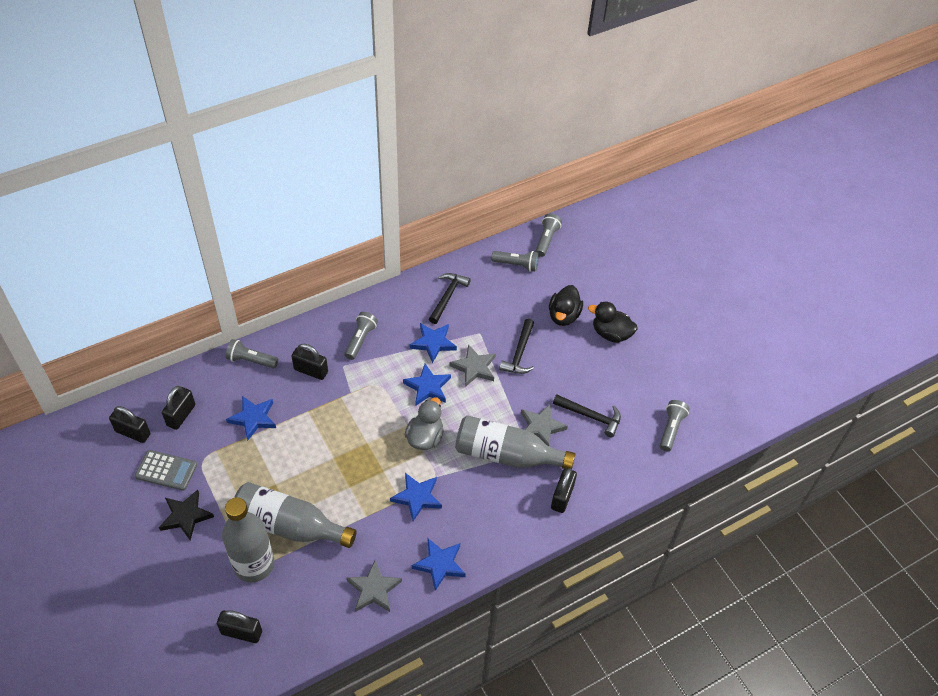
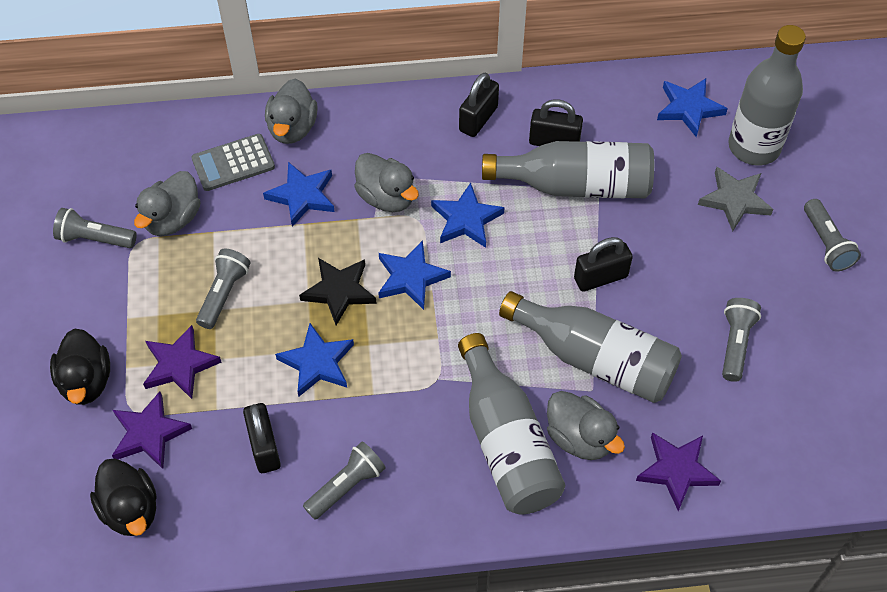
black hammer: [429,273,471,324] [499,319,534,374] [553,394,621,437] = 3 -> none = 0
black padlock: [109,406,151,443] [162,386,195,430] [217,610,262,643] [292,344,328,380] [551,468,577,513] = 5 -> [243,403,281,473] [459,73,499,137] [529,99,583,146] [574,237,633,292] = 4
grey bottle: [222,497,274,583] [234,482,356,548] [455,415,575,469] = 3 -> [458,333,565,514] [482,141,654,198] [499,291,682,403] [728,25,806,165] = 4
grey duck: [405,397,444,450] = 1 -> [134,171,200,236] [265,78,318,144] [354,153,419,212] [547,391,625,460] = 4
grey star: [347,560,402,612] [450,344,496,387] [521,404,568,446] = 3 -> [698,167,773,231] = 1
purple star: none = 0 -> [112,391,192,469] [143,325,222,399] [636,432,721,511] = 3

